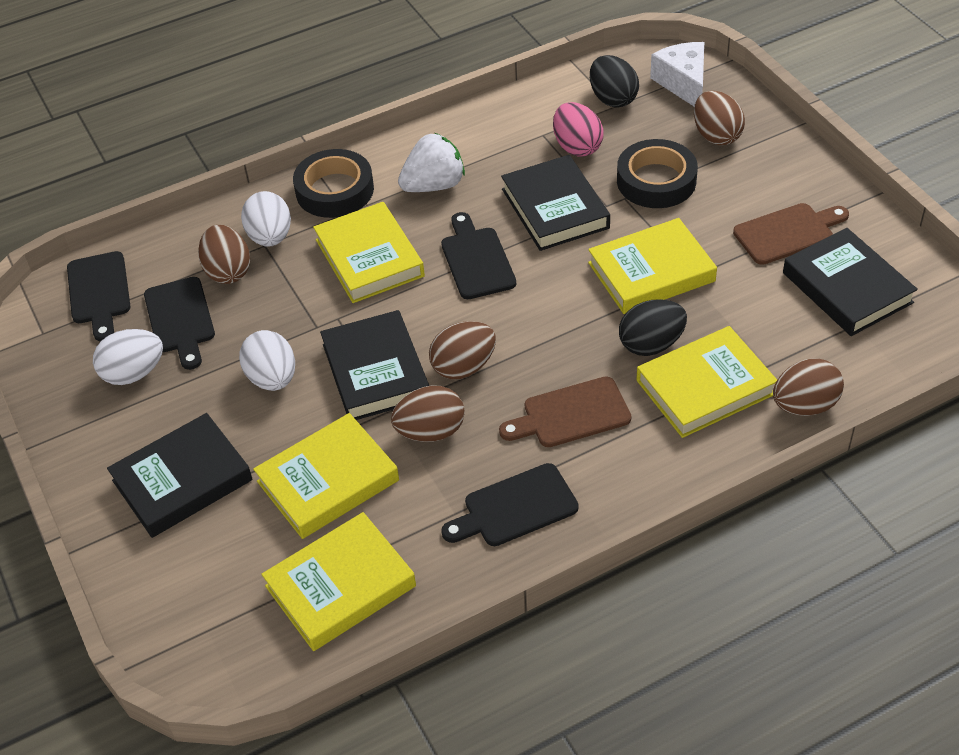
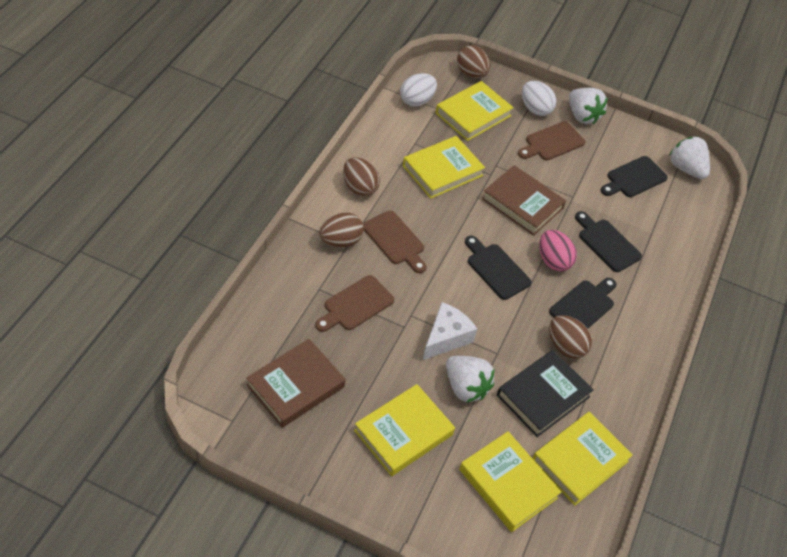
black book: [107,413,253,538] [320,310,429,420] [501,155,610,251] [783,228,918,336] = 4 -> [497,350,593,437] = 1
black egg: [590,55,639,107] [619,299,687,356] = 2 -> none = 0
black tape: [293,149,374,218] [617,139,698,208] = 2 -> none = 0
brown book: none = 0 -> [246,339,345,428] [482,165,566,236] = 2
brown cutting board: [499,376,631,447] [733,203,849,265] = 2 -> [315,275,394,332] [363,211,426,273] [518,121,585,161] = 3
brown egg: [198,225,250,284] [391,385,465,442] [429,321,496,379] [694,91,745,145] [773,358,844,416] = 5 -> [319,212,364,248] [343,157,380,196] [457,45,490,78] [549,315,592,359] = 4
white egg: [93,329,163,385] [239,330,295,391] [241,191,291,247] = 3 -> [400,73,437,106] [522,81,557,116] = 2
white strawberry: [398,133,465,192] = 1 -> [446,356,494,403] [569,88,608,124] [669,137,710,179] = 3

